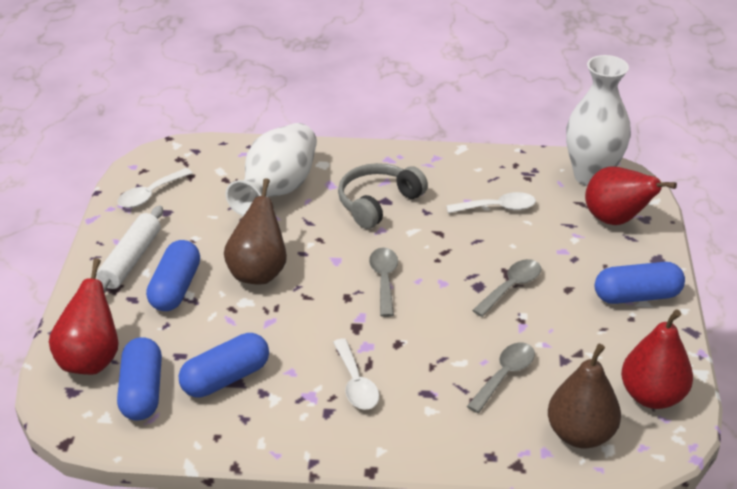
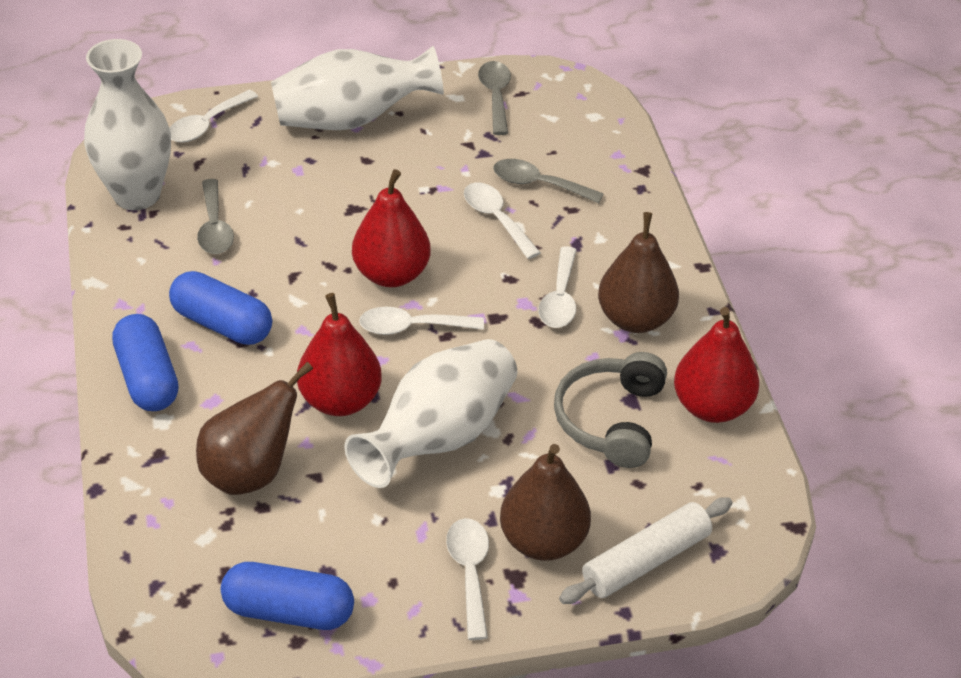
blue capsule: [117,337,162,421] [146,240,200,311] [179,333,269,397] [595,262,685,304] = 4 -> [112,314,179,411] [169,271,272,345] [221,562,354,630] = 3
brown pear: [224,178,287,285] [548,344,621,448] = 2 -> [196,362,313,495] [500,444,591,561] [598,212,679,333] = 3
white spoon: [118,168,193,208] [333,339,379,409] [446,192,536,213] = 3 -> [169,90,258,143] [359,307,484,335] [446,518,489,640] [464,182,541,259] [538,246,577,328] = 5
white vase: [225,123,317,216] [566,55,631,186] = 2 -> [84,39,171,210] [271,46,444,130] [344,339,517,488] = 3

